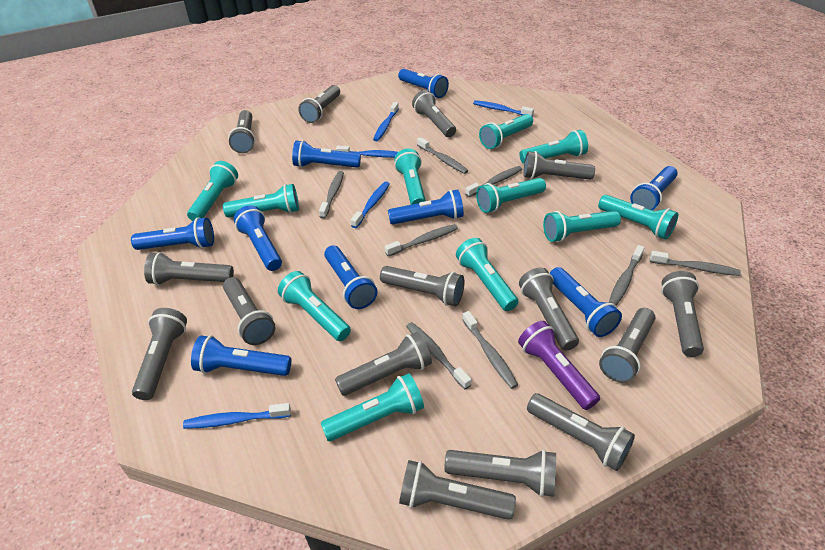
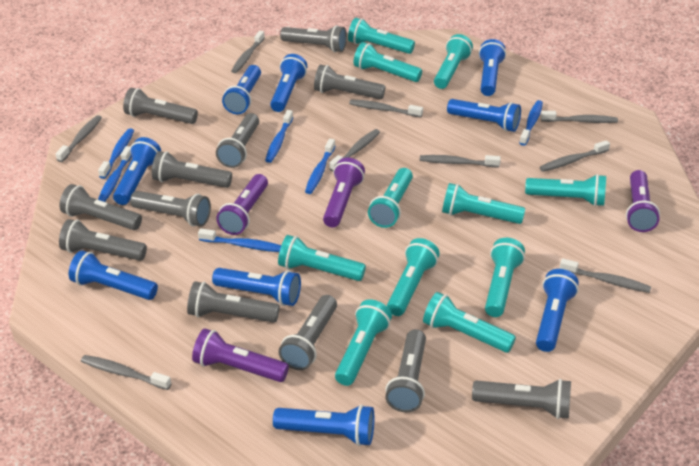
blue toothbrush: [183,403,291,429] [336,146,398,158] [351,182,390,228] [373,102,399,141] [473,100,534,117] = 5 -> [98,129,134,179] [98,146,132,202] [198,228,281,252] [265,110,293,163] [305,138,335,194] [519,100,543,146] = 6
grey flashlight: [132,308,187,400] [144,252,234,285] [223,277,276,345] [228,110,255,153] [298,85,340,123] [335,332,432,396] [380,266,464,306] [399,460,516,520] [412,90,456,137] [445,450,556,497] [519,268,579,350] [523,151,595,180] [527,393,635,471] [599,308,656,383] [661,271,704,357] = 15 -> [59,219,147,261] [60,184,142,230] [123,88,198,124] [130,191,211,226] [152,151,232,188] [187,281,280,323] [216,113,259,168] [279,295,337,370] [280,25,347,52] [314,65,386,99] [385,329,426,412] [472,379,571,419] = 12
grey toothbrush: [319,171,344,219] [385,224,458,256] [406,322,471,389] [417,137,468,174] [462,311,518,389] [465,166,522,197] [609,245,645,306] [650,251,741,276] = 8 -> [56,115,102,162] [81,355,172,390] [231,31,265,73] [329,129,380,172] [349,99,423,117] [420,155,501,167] [539,140,610,172] [541,111,618,123] [560,258,651,293] = 9
purple flashlight: [518,321,600,410] = 1 -> [192,328,289,382] [216,174,268,235] [323,158,365,227] [626,170,660,232] = 4

